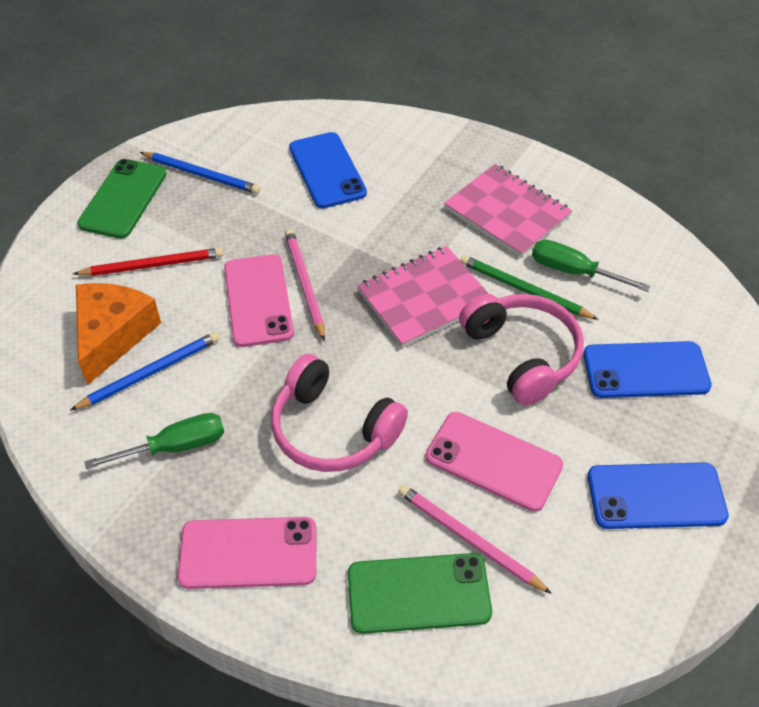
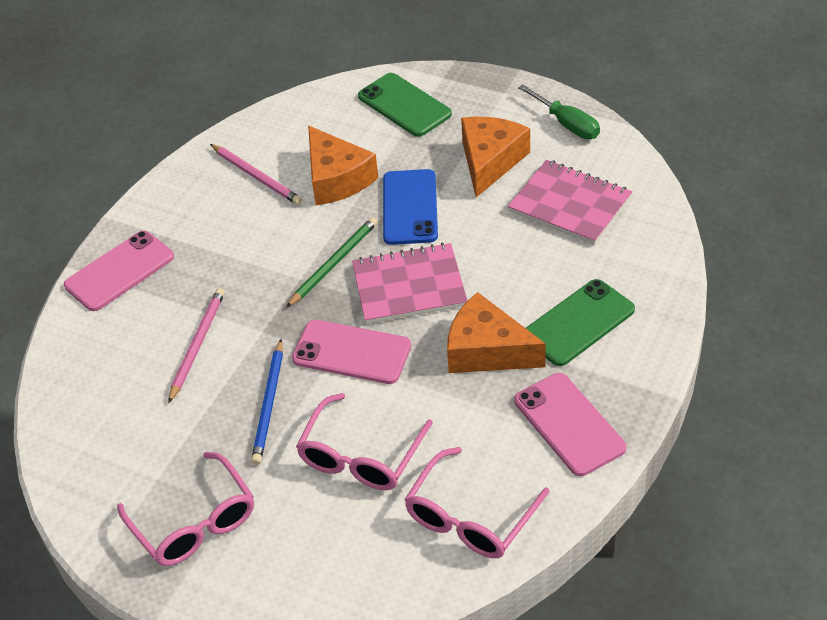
blue pencil: [70,332,220,411] [140,152,260,194] = 2 -> [251,339,283,465] = 1
blue phone: [289,132,367,208] [583,341,712,398] [588,462,729,529] = 3 -> [383,169,438,245] = 1
green screwdriver: [84,413,224,469] [532,240,650,292] = 2 -> [518,84,600,139] = 1
orange cheese: [76,283,161,385] = 1 -> [308,126,378,205] [447,292,546,373] [461,117,530,197] = 3
pink glasses: none = 0 -> [117,452,254,566] [296,393,433,490] [404,447,550,558] = 3
pink headphones: [271,354,408,472] [459,294,584,406] = 2 -> none = 0
red pencil: [73,248,224,276] = 1 -> none = 0

